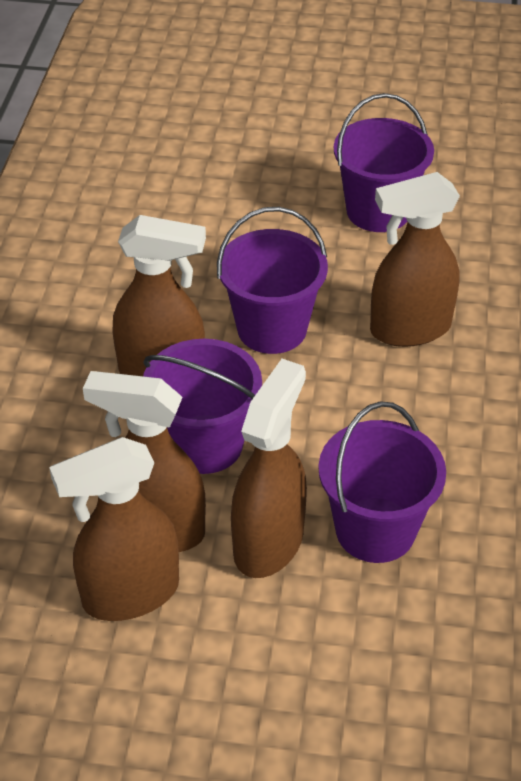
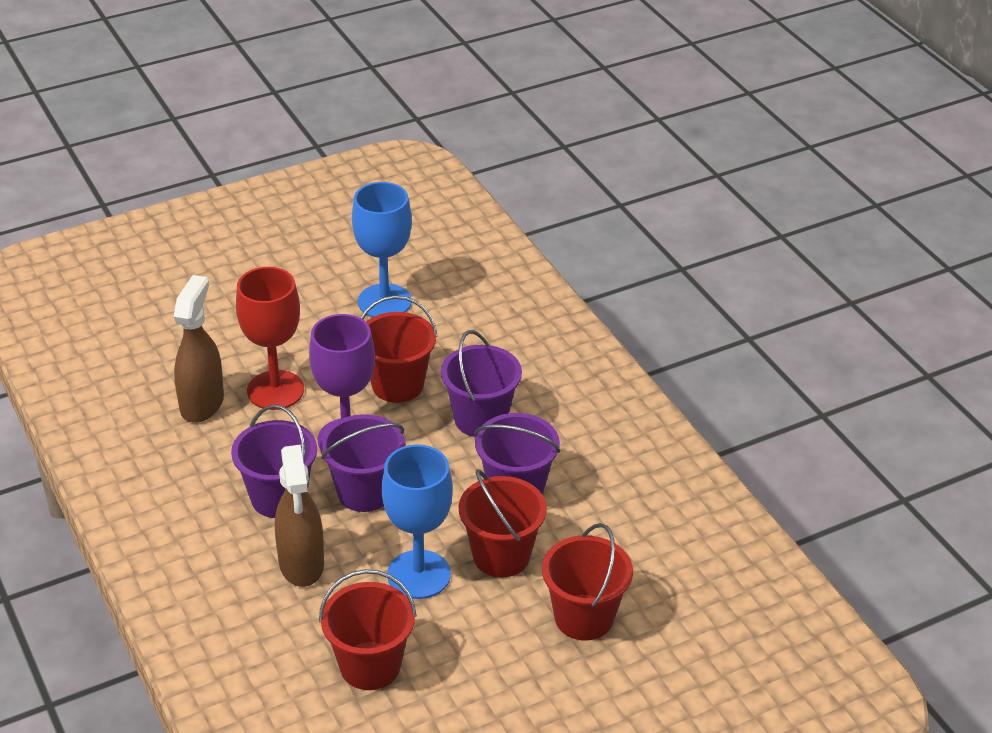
blue goblet: none = 0 -> [352,182,412,317] [381,444,453,599] = 2
brown spray bottle: [49,437,179,621] [83,371,206,552] [113,215,206,376] [231,359,307,578] [370,172,460,347] = 5 -> [174,275,224,423] [275,445,324,587] = 2
purple goblet: none = 0 -> [309,314,375,448] = 1
red bucket: none = 0 -> [319,569,417,690] [361,295,438,403] [459,469,547,578] [542,523,633,641] = 4
red goblet: none = 0 -> [236,267,304,410] = 1

